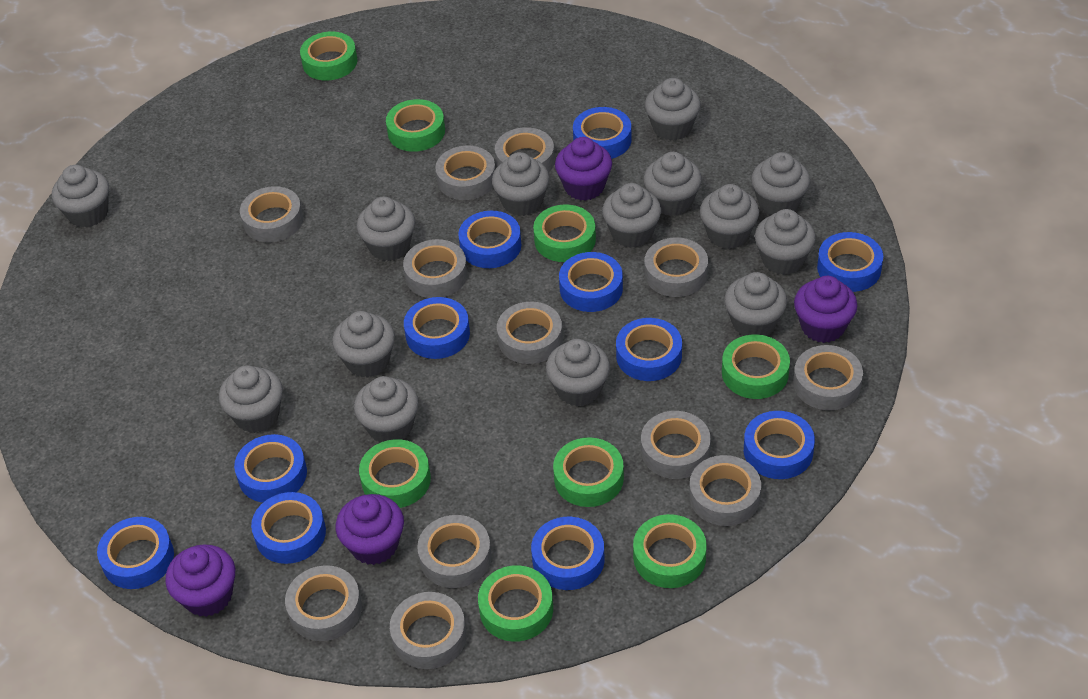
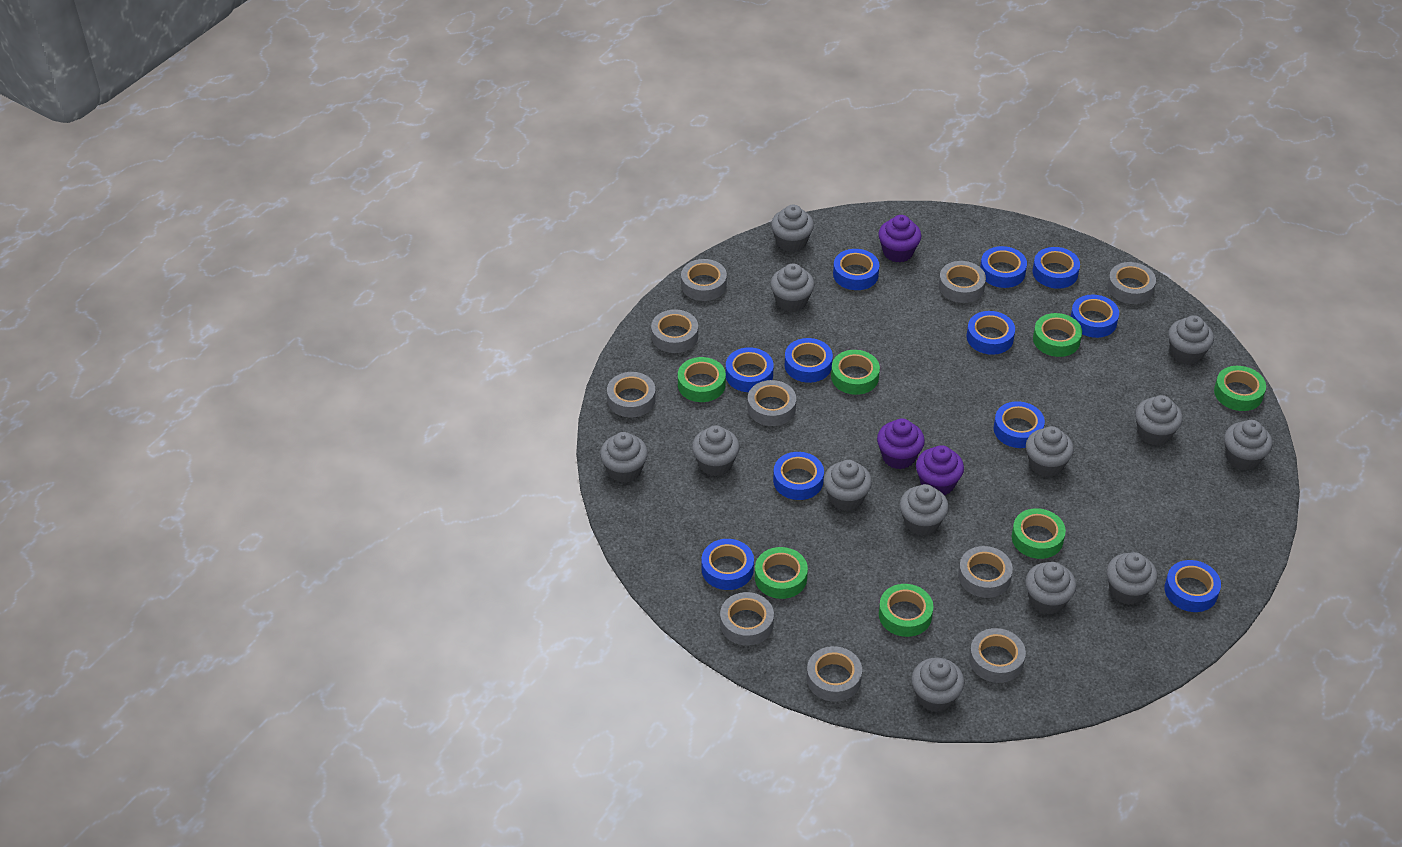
green tape: [300,32,357,80] [359,439,431,508] [386,99,445,152] [478,565,553,642] [533,204,596,262] [553,437,624,507] [633,514,707,588] [722,334,790,399] = 8 -> [678,357,726,402] [755,547,808,599] [831,350,880,395] [879,584,933,637] [1012,508,1066,559] [1033,313,1082,357] [1214,366,1266,411] = 7
grey cupcake: [52,165,109,227] [219,365,283,433] [332,311,395,378] [354,376,419,443] [357,197,415,261] [492,152,550,216] [546,339,610,406] [602,183,661,248] [643,152,702,216] [645,78,701,141] [700,184,759,249] [724,272,787,336] [751,152,810,215] [755,209,816,275] = 14 -> [600,432,648,483] [692,425,740,476] [770,263,815,312] [771,205,814,252] [823,460,872,511] [900,484,949,536] [911,658,964,712] [1025,562,1076,615] [1026,426,1074,477] [1106,552,1158,605] [1135,395,1183,445] [1168,315,1214,365] [1224,420,1272,470] = 13
grey tape: [240,186,303,242] [285,565,362,641] [390,592,467,669] [403,239,467,298] [417,515,492,588] [435,146,495,200] [495,127,555,172] [497,302,563,364] [641,411,711,479] [644,237,708,297] [689,455,761,526] [793,345,863,410] = 12 -> [607,372,656,417] [651,309,698,353] [681,259,727,301] [720,592,774,646] [747,380,796,426] [807,646,862,702] [939,261,986,303] [958,546,1013,598] [969,628,1026,683] [1107,262,1156,304] = 10
purple cupcake: [165,544,235,617] [336,494,404,565] [555,137,612,201] [794,276,858,343] = 4 -> [877,418,925,469] [878,215,921,262] [916,445,964,495] = 3

